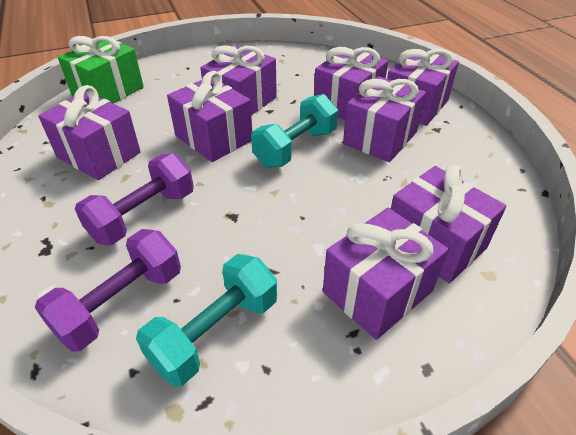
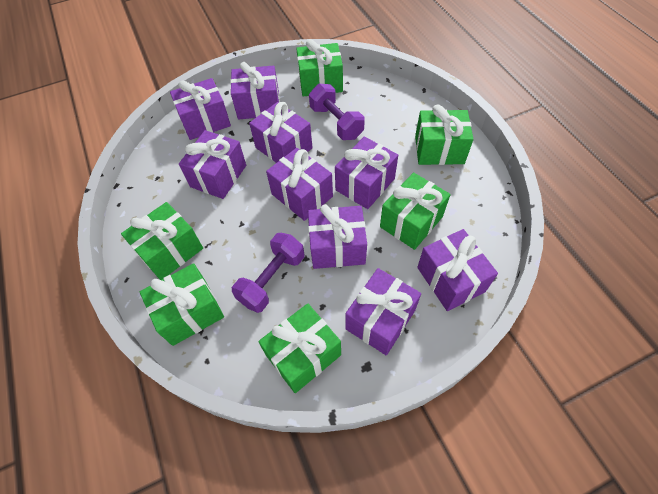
green gift: [58,36,144,104] = 1 -> [121,202,203,280] [140,263,224,346] [258,303,341,393] [296,39,343,97] [380,172,450,250] [415,105,473,165] = 6
purple gift: [38,85,141,180] [167,71,252,162] [201,45,277,115] [314,47,388,120] [323,208,448,340] [343,76,426,162] [387,49,459,126] [391,165,506,283] = 8 -> [170,78,231,140] [179,130,246,199] [230,62,280,120] [249,102,313,163] [266,148,333,221] [308,204,367,269] [335,137,398,209] [345,268,421,355] [417,229,498,311] = 9
turquoise dumbbell: [136,254,277,386] [251,94,338,168] = 2 -> none = 0

